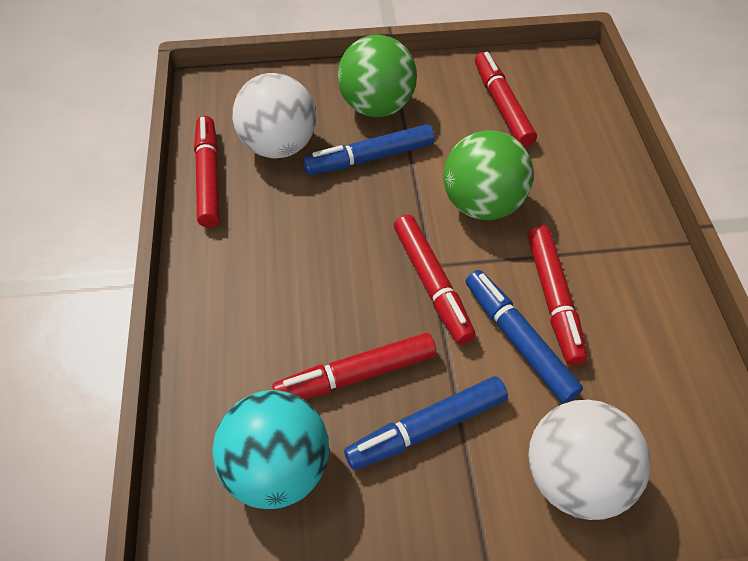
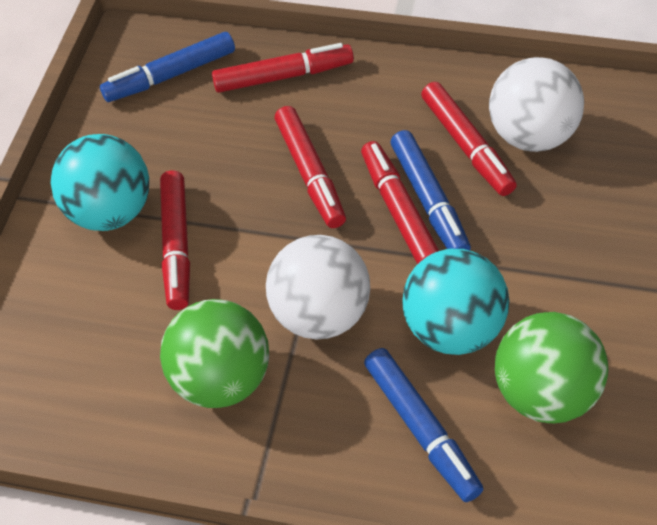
turquoise ball: [212,390,329,509] = 1 -> [51,134,149,231] [402,249,509,355] = 2

